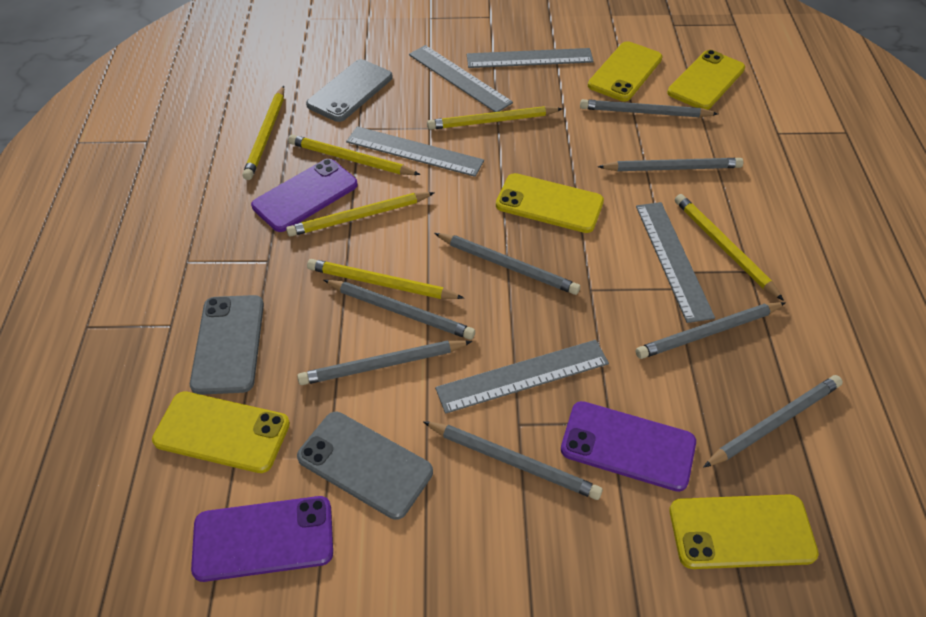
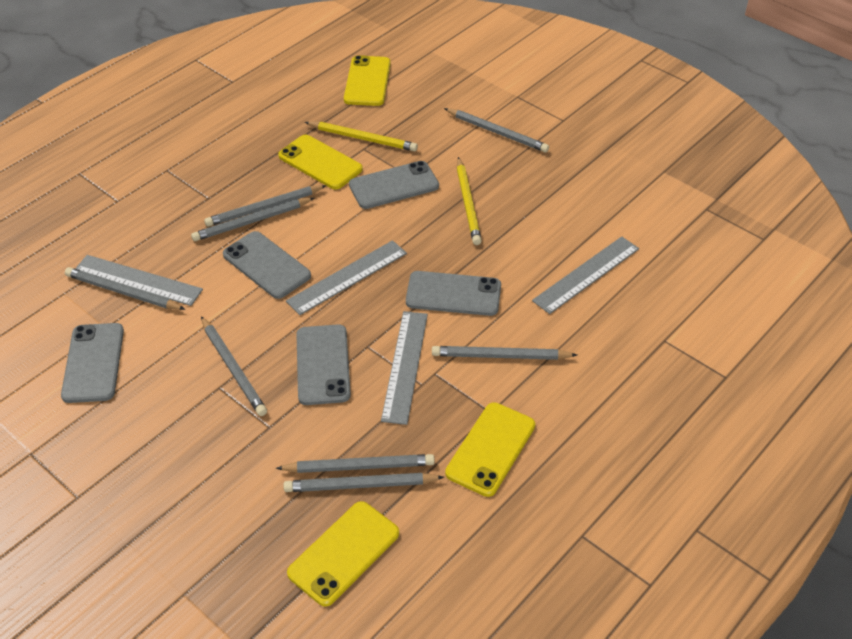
grey phone: [190,295,264,395] [297,412,433,520] [306,59,393,122] = 3 -> [61,323,124,403] [223,231,311,299] [296,324,351,405] [349,161,439,209] [406,271,501,316] = 5
grey ruler: [346,126,484,177] [409,45,513,112] [435,340,609,414] [467,48,594,68] [636,202,715,323] = 5 -> [75,255,203,306] [286,240,407,315] [381,311,428,425] [532,236,639,314] = 4
purple phone: [191,496,333,582] [251,159,358,232] [561,401,696,492] = 3 -> none = 0
yellow pencil: [242,86,284,180] [286,192,435,237] [288,135,420,175] [307,259,464,299] [427,106,562,130] [675,194,784,301] = 6 -> [305,121,418,152] [457,157,482,245] = 2
yellow phone: [152,391,290,473] [496,173,604,233] [588,41,663,101] [667,50,745,110] [670,494,819,569] = 5 -> [278,135,363,189] [287,501,399,606] [344,55,391,106] [445,402,535,497] = 4

